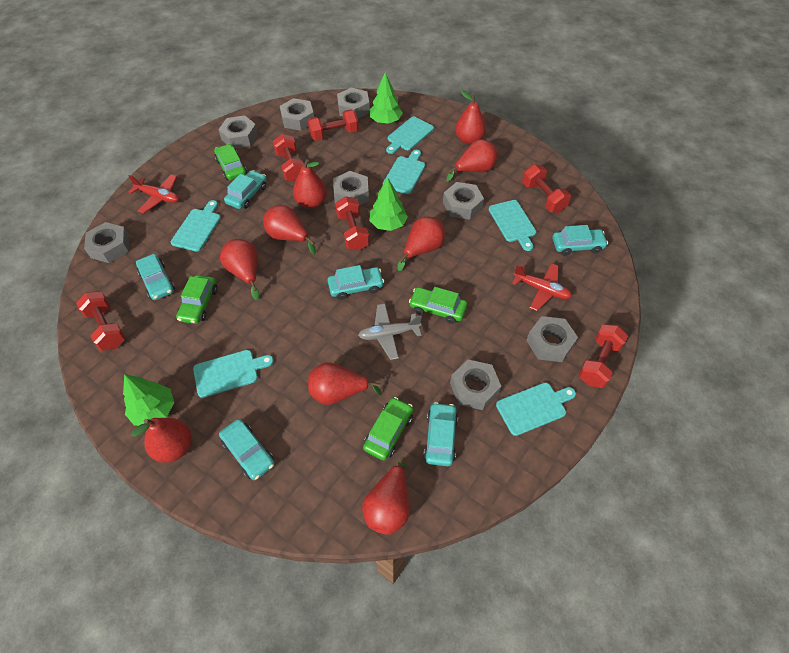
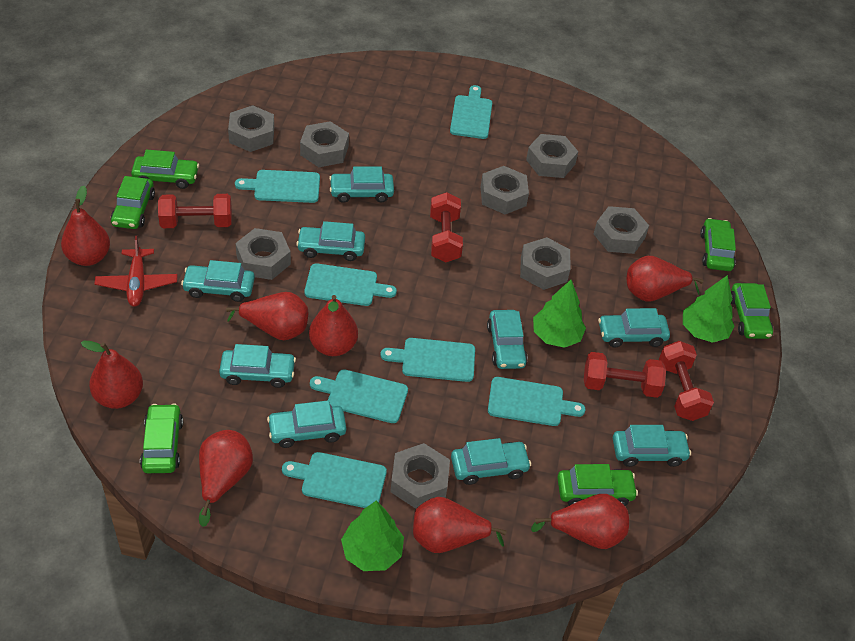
green car: [176,275,218,324] [214,144,247,180] [363,397,413,460] [409,287,467,324] = 4 -> [111,176,155,229] [131,150,199,189] [140,404,183,473] [557,464,638,506] [700,218,736,271] [731,283,773,339] = 6
grey plane: [358,304,422,360] = 1 -> none = 0
red dumbbell: [76,291,126,351] [273,134,304,182] [308,109,359,141] [335,196,369,251] [522,164,571,213] [578,324,628,388] = 6 -> [158,194,232,228] [430,192,463,262] [584,352,666,398] [659,341,714,421] = 4
red pear: [131,418,192,463] [220,239,259,300] [263,205,316,254] [293,159,327,209] [308,362,381,405] [362,456,409,535] [397,217,445,271] [446,139,498,182] [455,90,486,145] = 9 -> [61,186,110,266] [81,341,143,409] [199,430,253,527] [226,292,308,340] [309,295,358,356] [413,497,507,553] [531,494,629,549] [627,256,703,302] = 8
red plane: [128,174,179,213] [512,263,572,311] = 2 -> [94,236,177,307] = 1
turquoise car: [136,254,175,300] [219,419,275,480] [224,170,267,209] [327,265,384,300] [423,402,458,466] [552,225,608,256] = 6 -> [181,260,255,302] [219,344,296,388] [267,400,346,448] [296,221,365,261] [329,167,394,203] [451,438,531,485] [487,310,528,369] [598,308,670,348] [613,425,691,467] = 9
turquoise cutting board: [171,200,221,252] [193,350,274,398] [383,150,425,194] [386,117,434,154] [489,200,536,251] [496,383,576,436] = 6 -> [235,170,320,203] [282,452,387,508] [304,263,397,306] [310,369,408,423] [381,338,475,382] [450,85,492,139] [488,377,586,426] = 7

